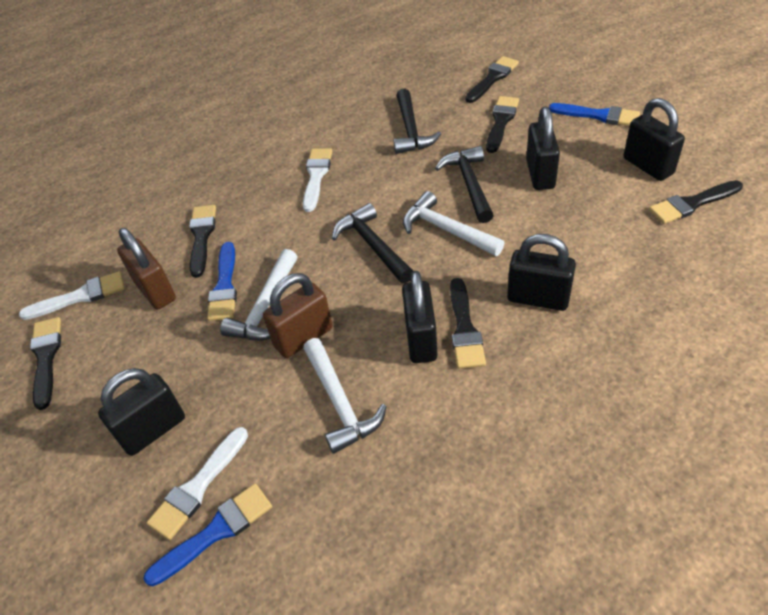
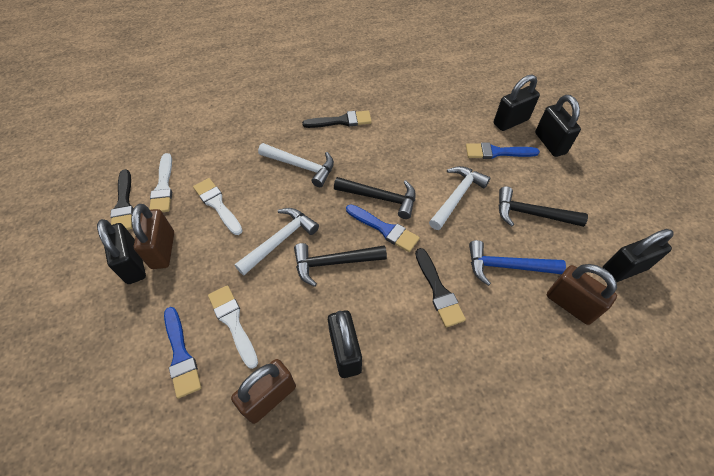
black brush: [30,317,61,410] [189,205,216,278] [450,278,486,369] [465,56,519,103] [486,96,519,153] [649,180,743,224] = 6 -> [110,169,134,230] [302,111,372,128] [415,248,466,328] = 3
blue hammer: none = 0 -> [469,240,566,286] = 1
brown padlock: [117,228,176,309] [263,273,333,358] = 2 -> [131,204,174,269] [231,359,296,424] [547,264,617,325] = 3

